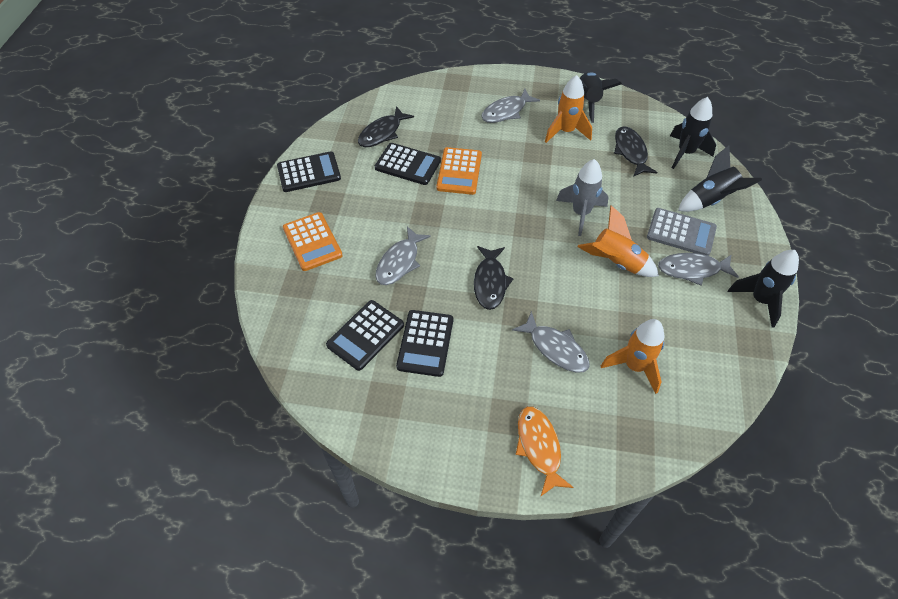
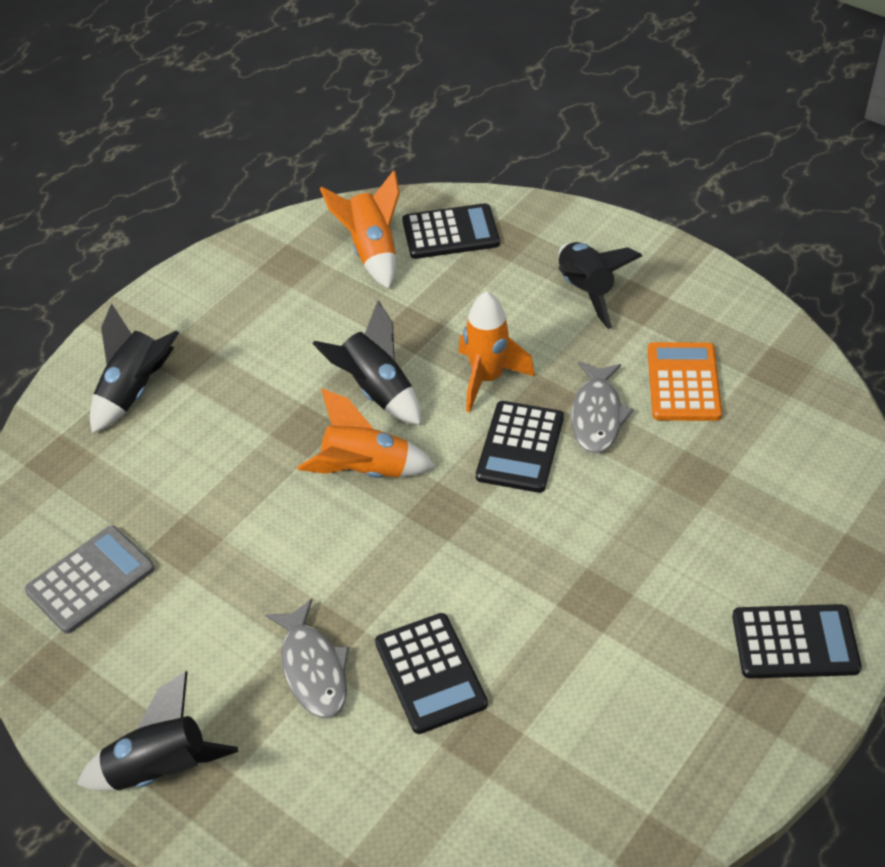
black fish: [358,106,414,147] [474,246,514,310] [614,126,658,177] = 3 -> none = 0
grey fish: [375,226,431,285] [482,89,540,123] [512,311,590,372] [658,253,739,286] = 4 -> [265,599,349,718] [571,361,633,454] = 2
grey rocket: [556,159,609,236] = 1 -> none = 0
orange calculator: [283,212,343,271] [436,147,482,195] = 2 -> [647,342,722,421] = 1
orange fish: [515,406,574,496] = 1 -> none = 0

